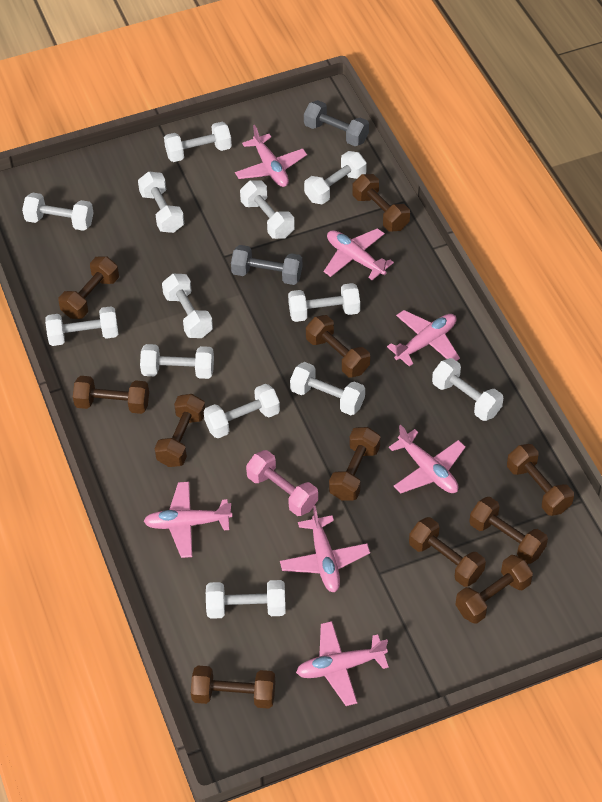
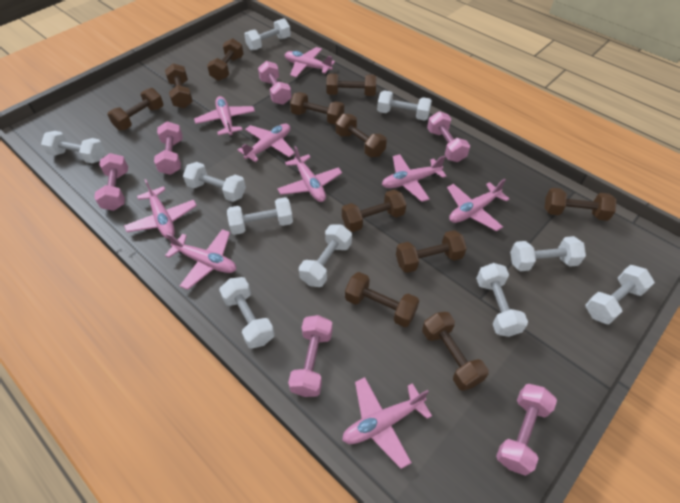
grey dumbbell: [231,245,302,285] [304,100,369,146] = 2 -> none = 0
pink dumbbell: [246,450,318,516] = 1 -> [94,153,128,211] [154,121,183,175] [258,61,292,105] [288,315,333,397] [427,111,470,162] [496,384,557,476] = 6
pink plane: [143,482,232,558] [235,125,307,187] [280,506,370,592] [296,621,389,706] [324,228,394,280] [387,310,460,367] [389,425,466,493] = 7 -> [124,179,197,239] [165,229,237,290] [194,96,255,136] [238,123,295,162] [277,146,342,202] [285,47,335,77] [342,377,432,469] [382,154,446,202] [447,179,509,231] = 9
white dumbbell: [22,192,94,231] [45,306,119,346] [138,171,184,233] [140,344,214,379] [162,274,213,338] [164,122,232,162] [204,384,280,438] [206,580,286,619] [240,180,295,239] [288,283,360,322] [290,362,365,415] [304,151,367,204] [432,358,503,421] = 13 -> [41,131,105,163] [183,162,246,202] [219,277,275,349] [227,197,293,235] [244,18,291,50] [299,225,352,287] [377,90,432,121] [476,263,528,337] [510,236,586,271] [585,265,655,325] = 10

